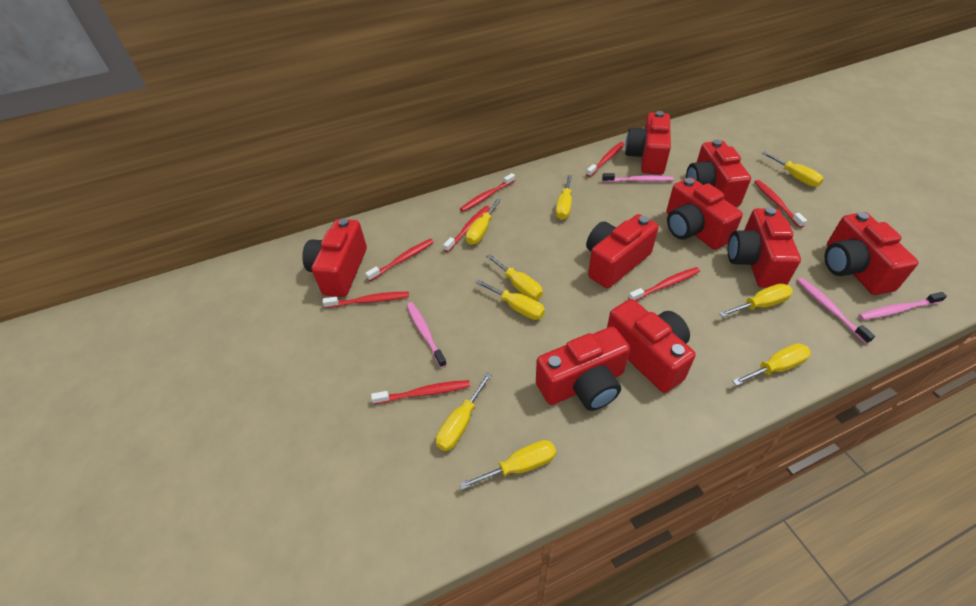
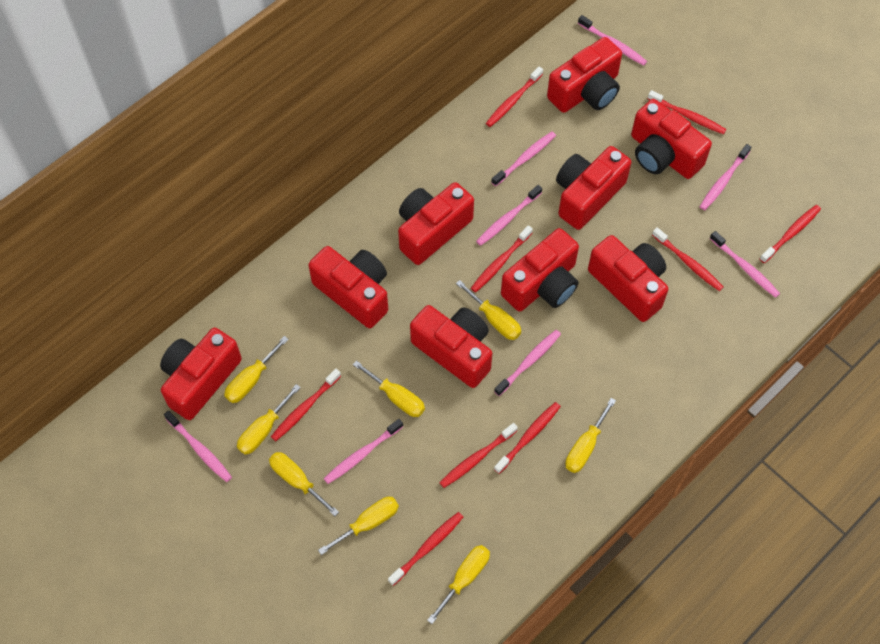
pink toothbrush: [407,302,447,368] [602,173,674,182] [797,278,875,344] [859,292,947,320] = 4 -> [164,411,232,482] [324,419,403,484] [476,185,542,246] [491,132,556,186] [494,330,561,396] [578,15,647,66] [700,144,751,210] [710,231,780,298] = 8
red toothbrush: [323,292,409,308] [365,239,434,281] [371,380,470,404] [443,206,490,252] [460,173,515,212] [586,142,625,177] [628,267,700,301] [755,180,807,228] = 8 -> [271,369,341,441] [388,512,463,586] [439,423,518,488] [471,225,533,293] [486,67,543,127] [494,402,561,474] [648,90,727,134] [652,227,724,291] [760,205,821,263] = 9
yellow screwdriver: [436,373,492,451] [459,440,556,490] [466,198,501,245] [476,279,545,320] [486,254,543,300] [556,175,572,220] [719,283,793,317] [732,343,811,386] [762,152,824,187] = 9 -> [224,336,289,403] [237,384,301,455] [269,452,339,516] [318,497,399,555] [353,360,425,417] [427,545,490,624] [456,280,521,340] [565,398,616,473] = 8

